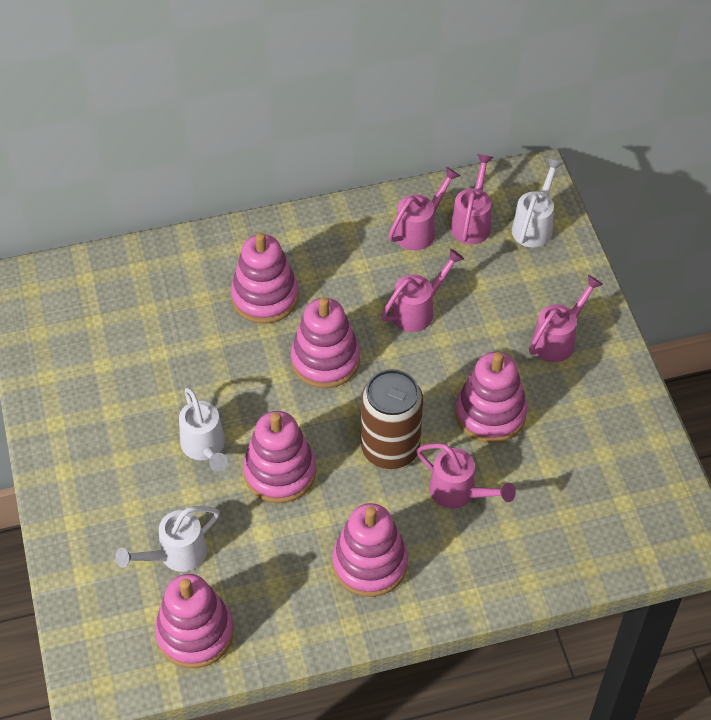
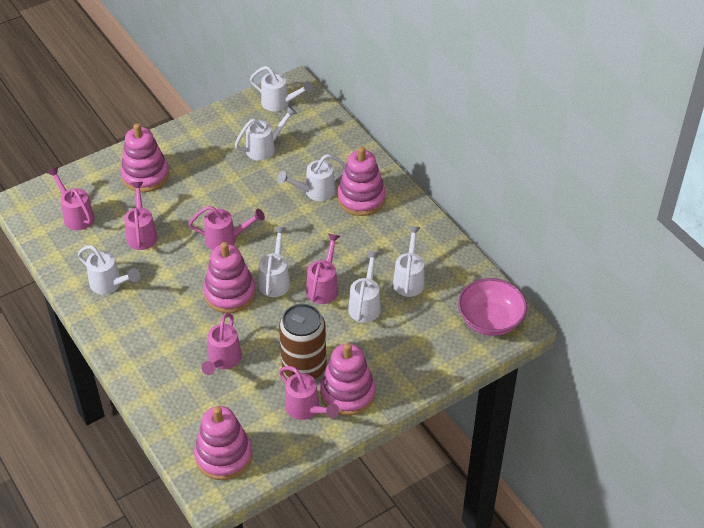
pink bowl: none = 0 -> [458,278,527,336] = 1
pink stacking toy: [155,574,234,668] [231,232,299,324] [243,411,316,503] [291,297,360,388] [332,503,408,597] [455,352,527,443] = 6 -> [120,123,169,192] [194,406,252,480] [203,242,256,313] [320,343,375,416] [337,147,386,216] = 5
pink watering can: [381,249,464,332] [388,167,460,250] [416,443,516,509] [450,154,493,244] [529,275,603,362] = 5 -> [47,167,95,230] [124,182,158,250] [189,206,265,250] [201,313,242,375] [279,366,339,420] [306,233,340,304] = 6
white watering can: [115,506,220,572] [179,387,228,471] [512,158,563,247] = 3 -> [78,245,140,294] [235,106,297,161] [250,66,313,112] [258,227,290,297] [277,154,346,201] [348,251,381,323] [393,226,425,297] = 7

